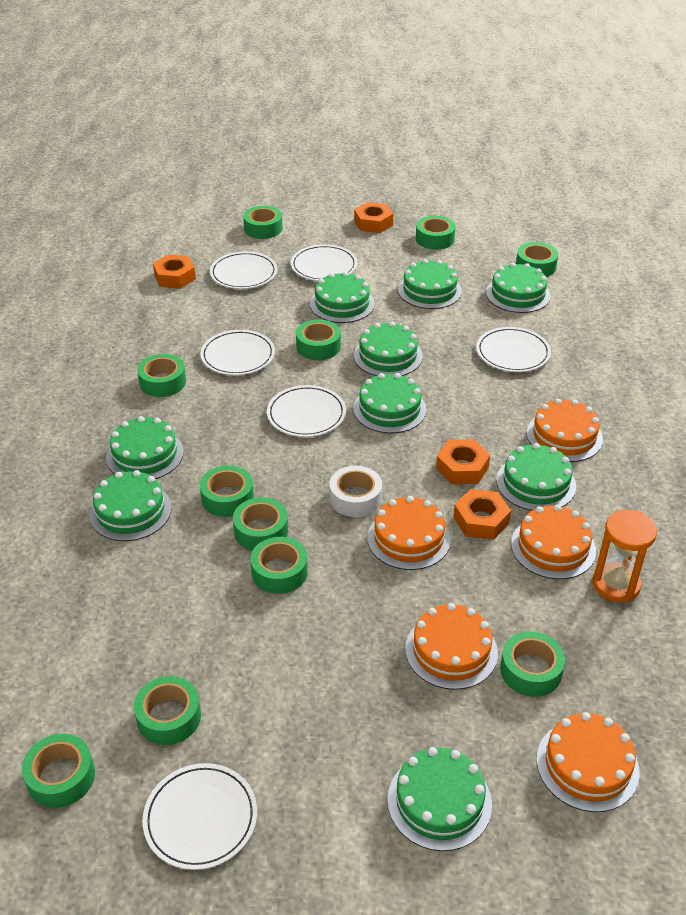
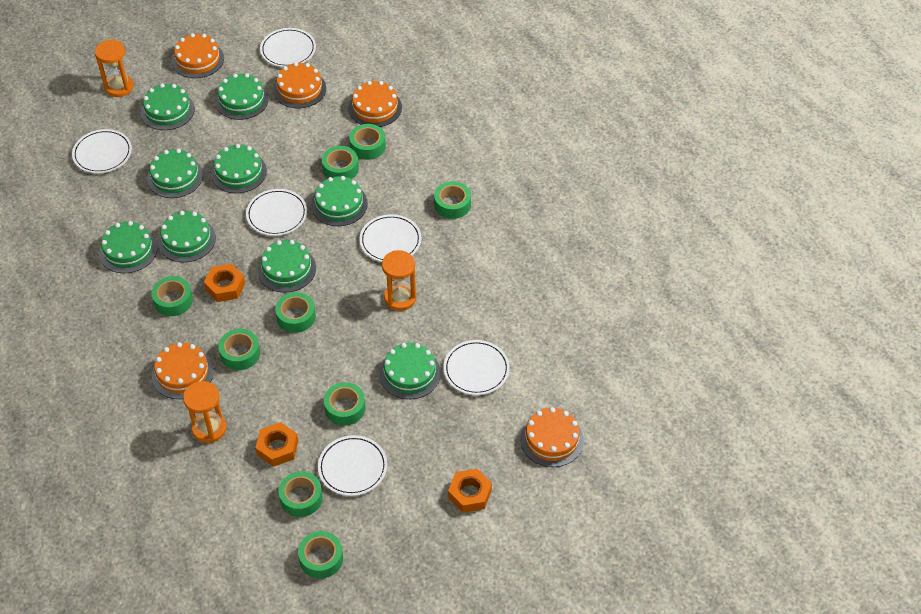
green tape: [22,734,95,808] [134,676,201,745] [137,354,186,397] [200,466,254,517] [233,497,288,551] [243,206,283,239] [250,537,308,594] [296,319,341,360] [416,216,456,250] [500,632,565,697] [516,242,558,277] = 11 -> [151,276,193,316] [218,329,260,370] [275,292,316,333] [278,471,323,517] [298,531,343,579] [322,146,359,179] [324,382,366,426] [349,124,386,160] [434,181,471,219] = 9
orange hourglass: [592,510,657,603] = 1 -> [95,39,134,97] [183,381,227,443] [382,250,417,311] = 3
orange nut: [153,255,196,289] [354,202,393,233] [436,440,490,484] [453,489,511,540] = 4 -> [204,264,245,302] [256,422,298,467] [448,469,492,513] = 3
white tape: [329,466,382,517] = 1 -> none = 0

